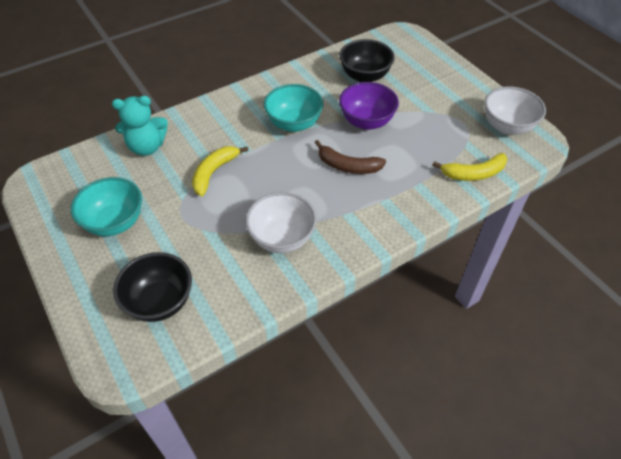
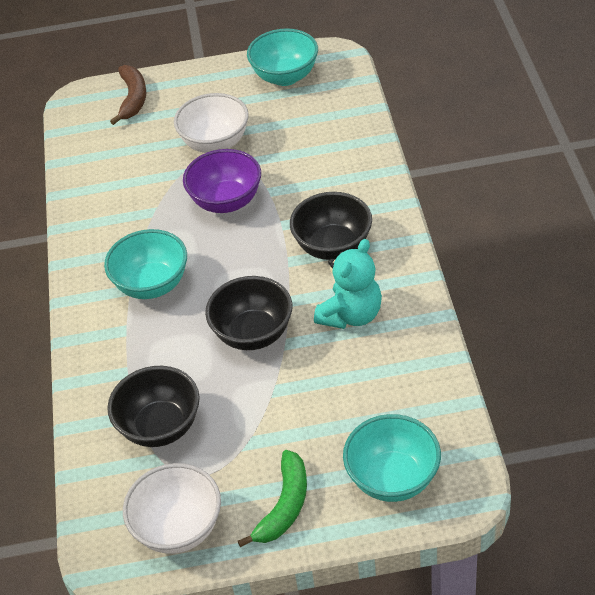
black bowl: [113,252,192,322] [339,39,395,82] = 2 -> [107,366,200,447] [205,276,292,350] [290,192,372,260] = 3
green banana: none = 0 -> [238,450,307,547] = 1
turquoise bowl: [71,177,142,236] [264,84,324,132] = 2 -> [104,229,187,299] [247,28,318,86] [343,414,441,502] = 3
yellow banana: [192,146,248,196] [432,153,507,181] = 2 -> none = 0

